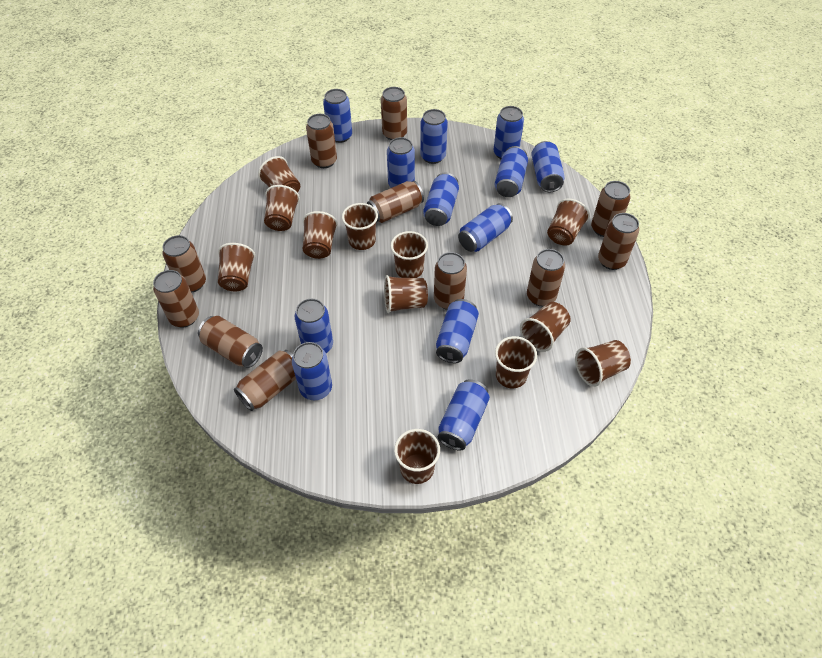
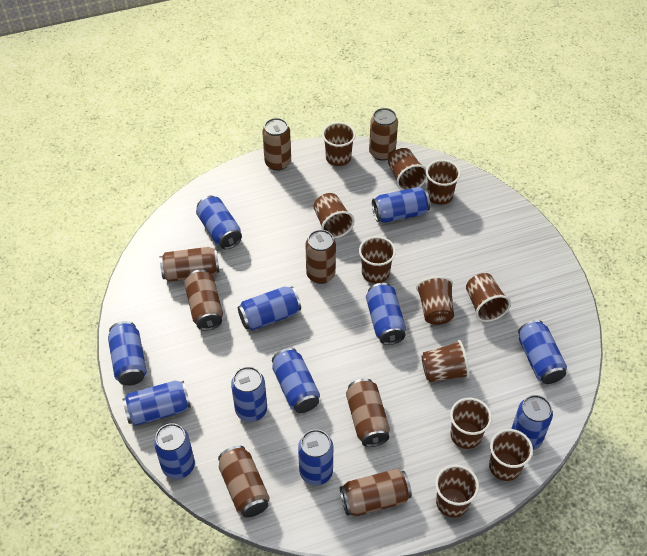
brown can: [153,270,199,327] [162,235,206,293] [198,316,263,368] [234,350,296,411] [306,114,337,168] [367,181,424,223] [381,87,407,140] [434,252,467,310] [527,249,565,306] [591,181,631,237] [598,213,639,270] = 11 -> [160,247,220,282] [184,270,223,331] [218,445,270,518] [262,118,291,171] [305,230,336,284] [340,469,412,516] [346,378,390,447] [369,108,398,161] = 8
brown cup: [218,243,255,291] [258,156,300,193] [264,185,300,231] [303,211,338,259] [342,203,378,250] [384,275,428,313] [391,231,428,278] [394,429,440,484] [495,336,537,388] [520,302,571,352] [547,199,590,245] [575,340,631,387] = 12 -> [314,193,354,238] [322,122,356,166] [359,236,396,283] [388,148,427,190] [416,276,454,325] [421,340,469,382] [426,160,461,205] [435,465,479,518] [450,398,492,449] [466,273,511,322] [489,429,533,481] = 11

